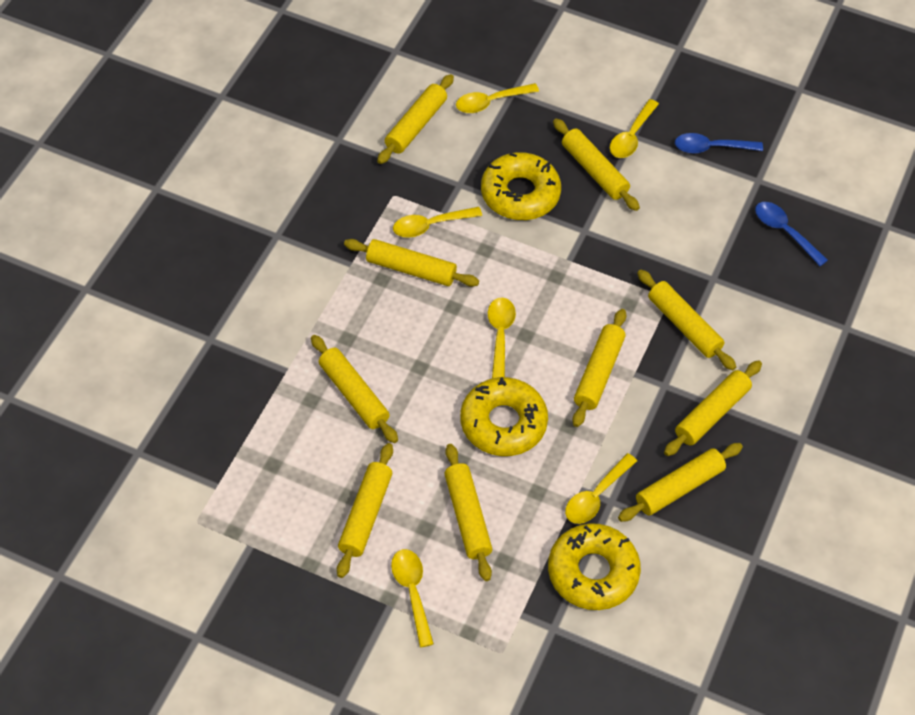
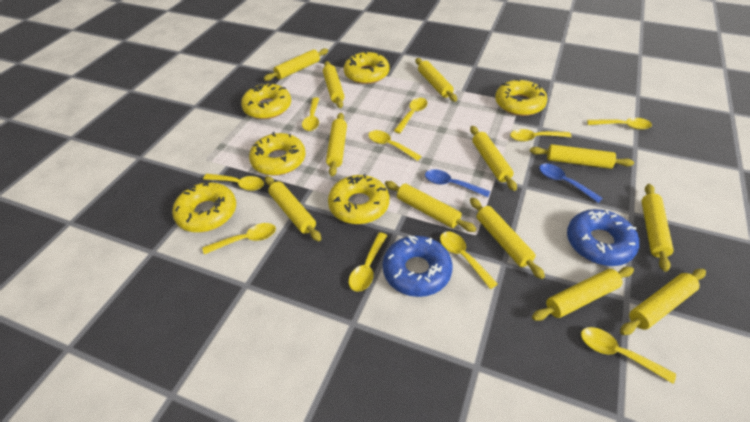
blue donut: none = 0 -> [382,235,453,297] [567,209,639,266] = 2
yellow donut: [460,377,548,456] [481,152,561,220] [548,523,641,610] = 3 -> [172,181,236,232] [241,83,291,119] [249,132,306,176] [328,174,389,224] [344,51,390,84] [495,79,547,116] = 6
yellow rolling pin: [311,335,398,443] [337,443,393,578] [344,239,479,287] [377,74,454,164] [444,444,492,581] [553,119,640,211] [572,309,626,427] [618,443,743,522] [637,269,736,370] [664,360,762,456] = 10 -> [264,48,328,81] [265,176,321,241] [323,61,345,108] [326,113,347,176] [385,181,476,232] [415,58,457,102] [470,126,517,191] [470,197,545,279] [530,144,634,169] [532,267,634,321] [620,269,706,335] [642,184,674,272] = 12
yellow spoon: [391,549,434,647] [393,207,482,238] [456,83,539,113] [488,297,516,378] [565,453,637,524] [610,99,659,158] = 6 -> [203,174,264,191] [203,223,276,254] [302,98,319,131] [349,232,387,292] [368,130,422,161] [394,98,428,133] [440,232,498,289] [510,129,572,142] [581,327,676,384] [587,118,652,130] = 10

